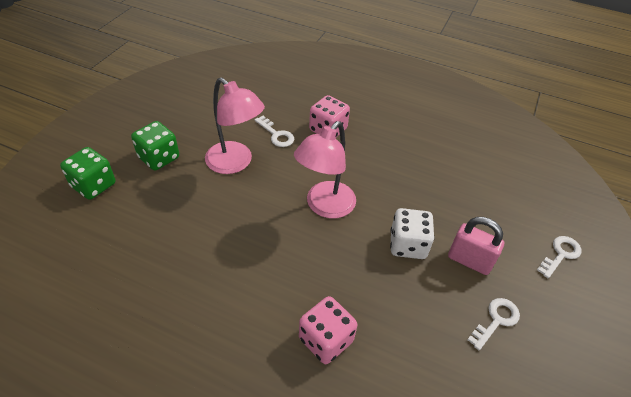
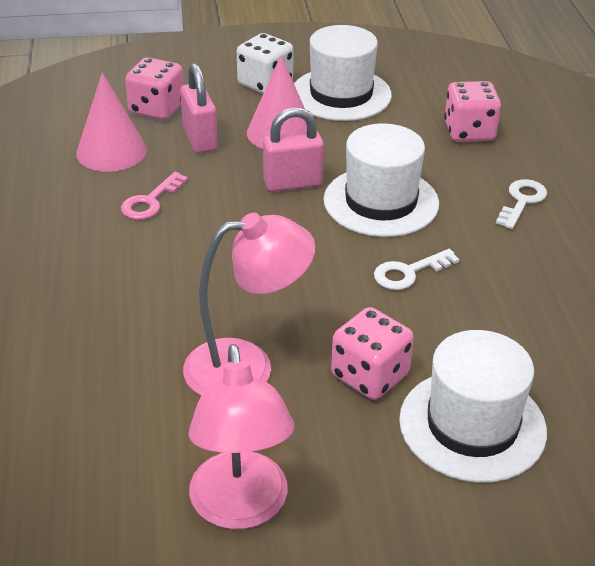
green dice: [60,147,115,200] [131,121,179,170] = 2 -> none = 0
pink cone: none = 0 -> [76,72,147,172] [247,55,307,149] = 2
pink dice: [299,296,357,364] [309,95,350,137] = 2 -> [125,57,184,120] [331,307,414,400] [444,81,501,142] = 3
pink key: none = 0 -> [121,172,188,220] = 1
pink padlock: [448,217,504,275] = 1 -> [180,63,218,153] [263,107,324,192] = 2
white hat: none = 0 -> [294,25,392,121] [323,123,439,237] [399,330,547,483] = 3
white key: [255,116,294,147] [468,298,520,350] [537,236,582,279] = 3 -> [374,249,459,290] [496,179,547,229] = 2

